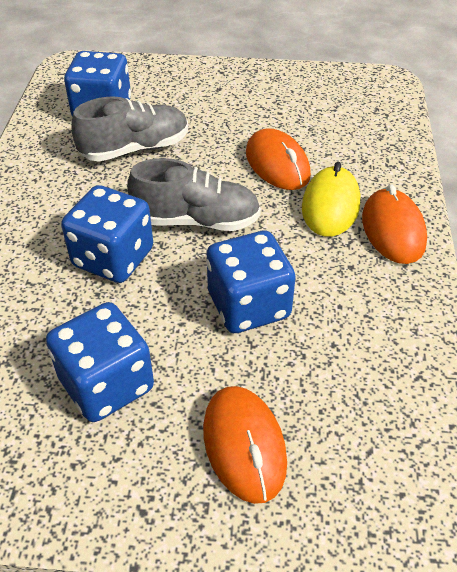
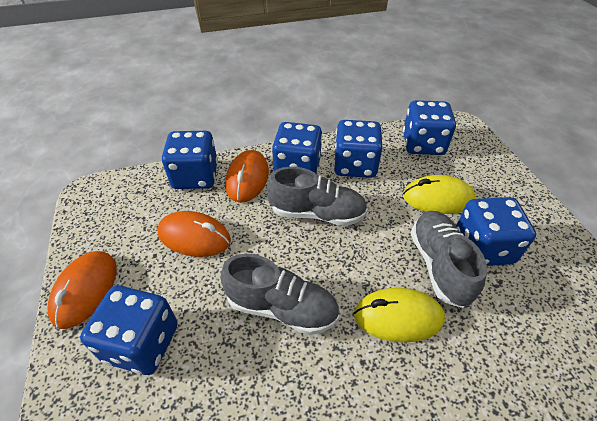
blue dice: [46,302,154,422] [61,185,153,283] [64,51,131,117] [207,230,296,333] = 4 -> [80,285,178,375] [162,131,218,189] [272,122,322,175] [334,120,382,178] [403,100,456,155] [456,197,536,266] = 6
grey shoe: [72,96,188,162] [127,158,261,231] = 2 -> [220,254,339,335] [267,167,368,226] [411,211,487,308] = 3
yellow mouse: [302,162,360,237] = 1 -> [354,288,445,343] [403,175,475,214] = 2

